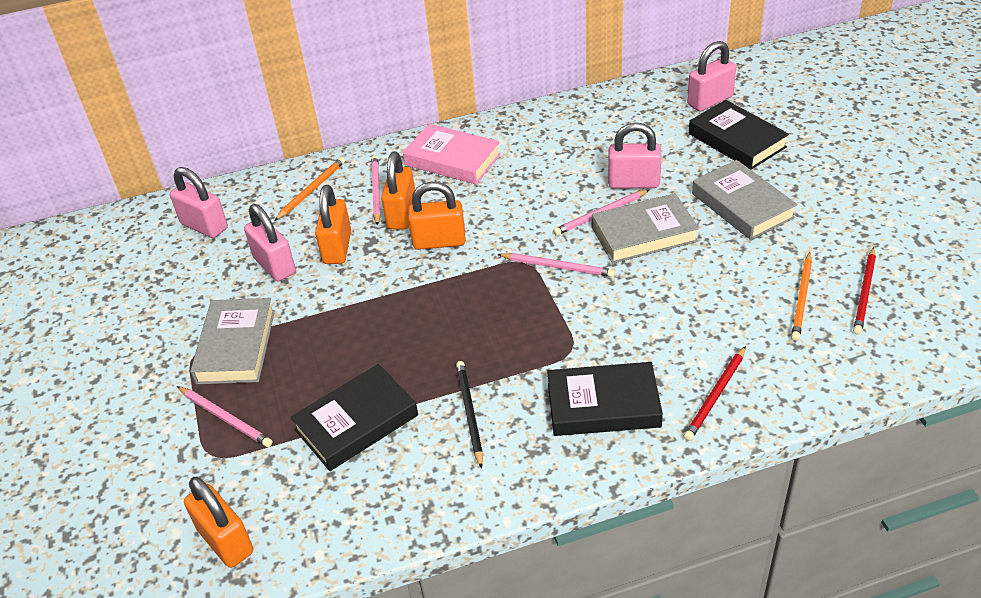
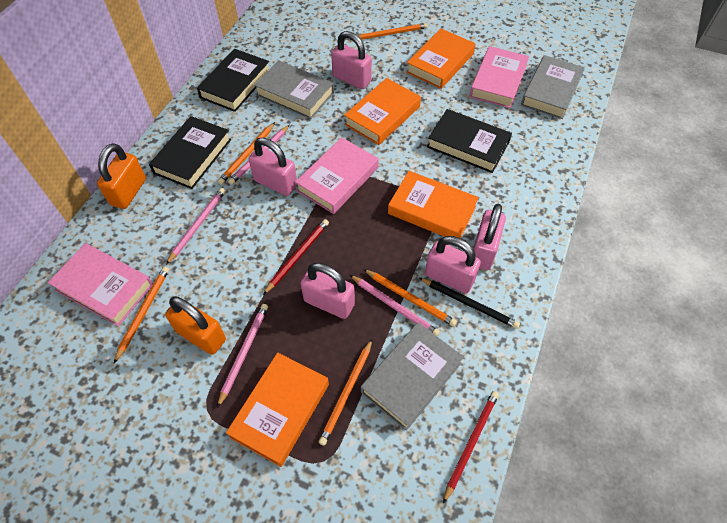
orange book: none = 0 -> [226,352,329,467] [344,78,421,145] [388,171,479,238] [406,29,476,89] = 4
orange padlock: [184,477,253,568] [315,185,351,264] [381,152,415,230] [408,182,466,250] = 4 -> [97,143,146,209] [165,296,226,355] = 2
orange pencil: [274,157,345,221] [791,252,812,341] = 2 -> [114,266,169,363] [218,122,275,185] [318,339,372,446] [358,23,428,40] [363,269,457,327] = 5
pink book: [403,124,501,184] = 1 -> [48,243,153,326] [295,137,379,214] [470,46,529,108] = 3
pink padlock: [170,167,228,238] [244,204,296,282] [608,122,662,189] [687,41,736,111] = 4 -> [249,137,297,196] [300,263,355,319] [331,31,372,89] [425,236,481,294] [473,204,506,270] = 5

